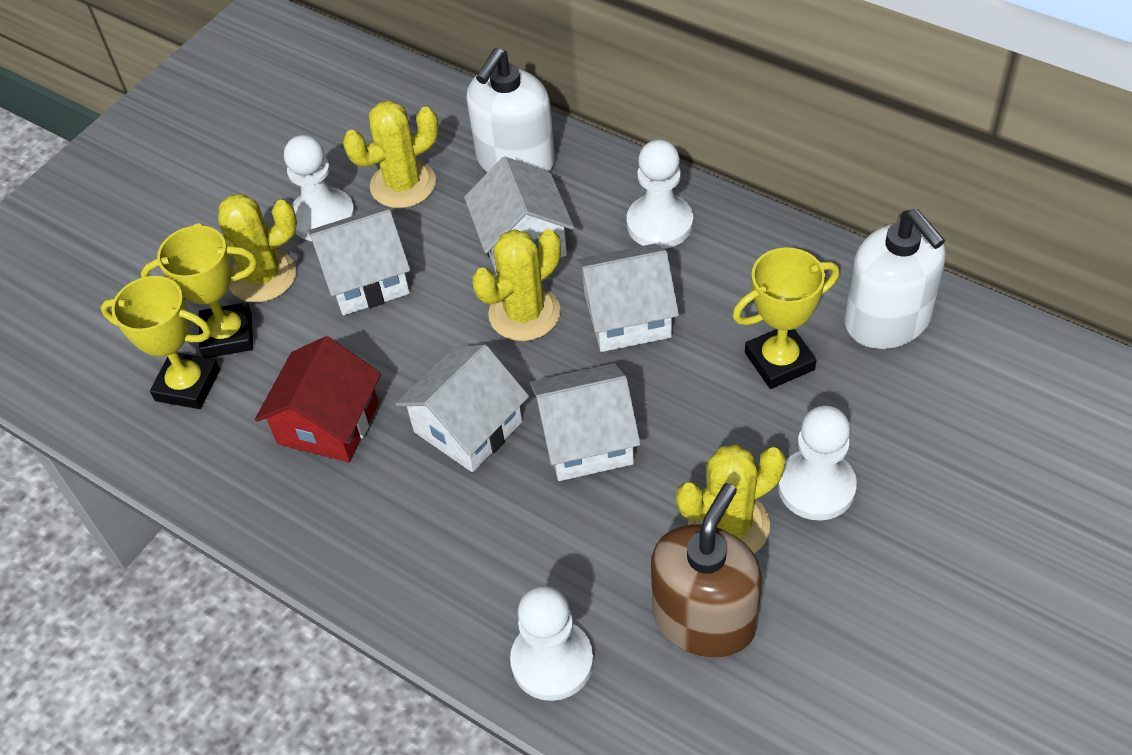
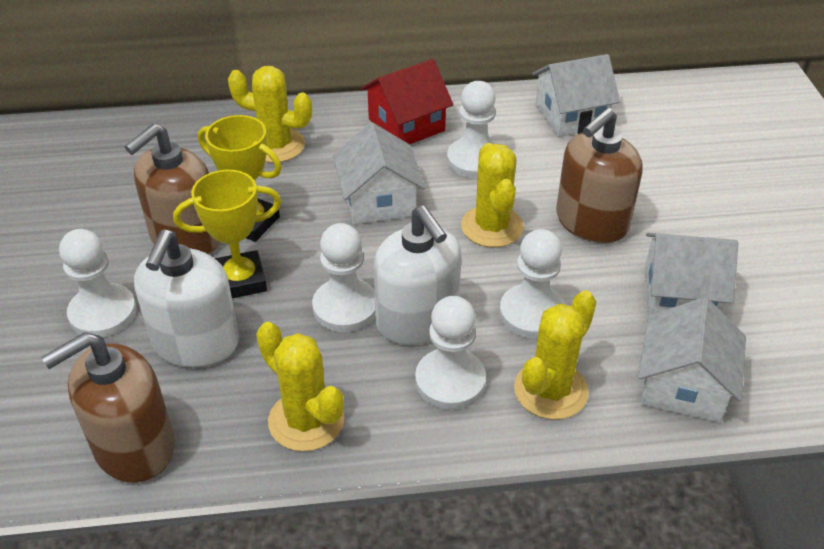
brown soap dispenser: [651,483,762,658] = 1 -> [41,332,175,483] [125,124,219,254] [556,108,643,243] = 3
white house: [308,207,410,316] [396,344,529,472] [464,157,574,274] [530,363,641,481] [575,244,679,352] = 5 -> [333,122,425,224] [532,54,620,137] [638,297,746,423] [645,233,738,316] = 4
white pawn: [284,135,355,241] [510,586,594,701] [627,139,693,249] [778,406,857,520] = 4 -> [59,229,137,337] [312,223,375,332] [415,296,486,410] [447,81,496,178] [500,229,566,339] = 5
yellow trophy: [101,276,220,409] [141,225,257,358] [732,247,839,389] = 3 -> [173,170,281,298] [198,115,282,242] = 2

